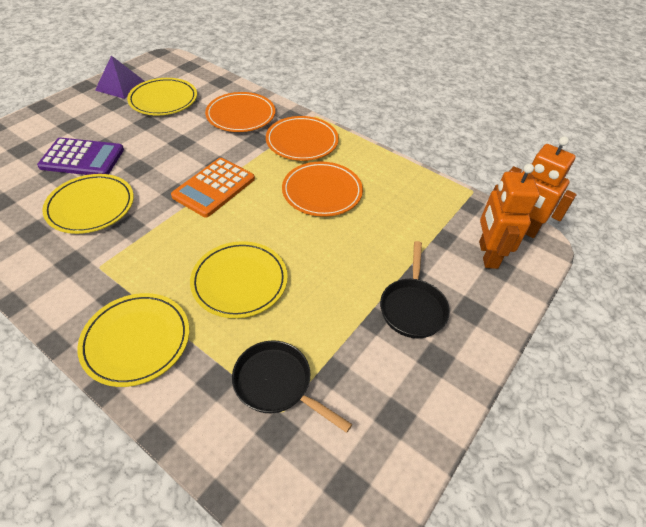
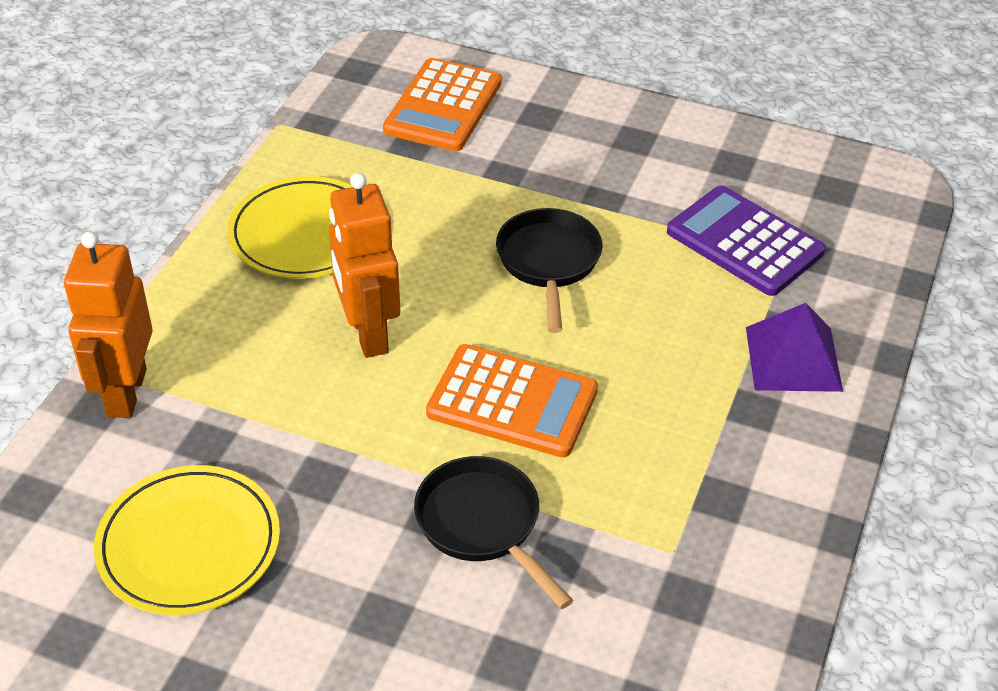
orange calculator: [171,158,255,217] = 1 -> [383,58,502,151] [426,344,598,457] = 2
orange plate: [205,92,275,132] [266,116,339,161] [282,162,363,217] = 3 -> none = 0
yellow plate: [42,174,134,234] [77,293,189,387] [127,78,197,115] [190,241,288,318] = 4 -> [94,465,280,615] [227,176,352,279] = 2

